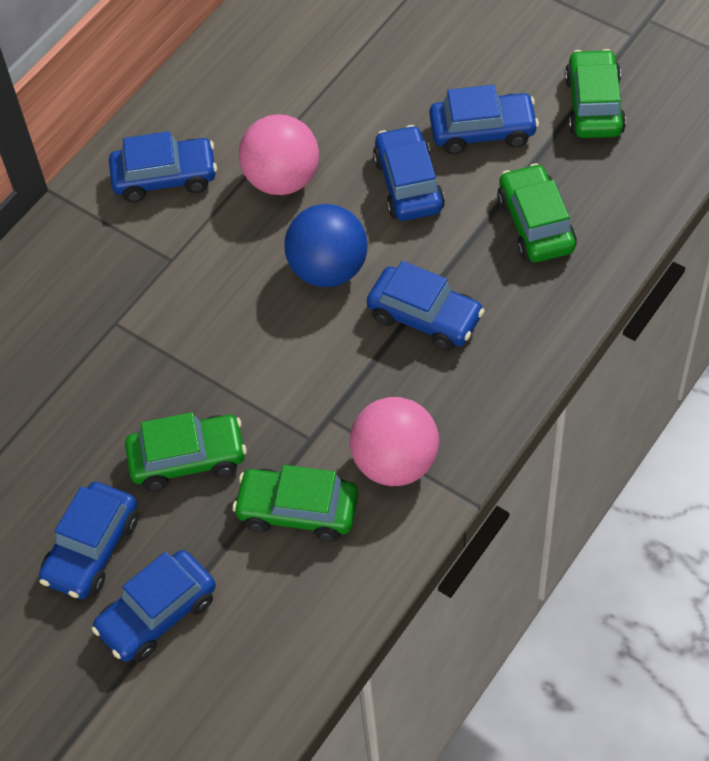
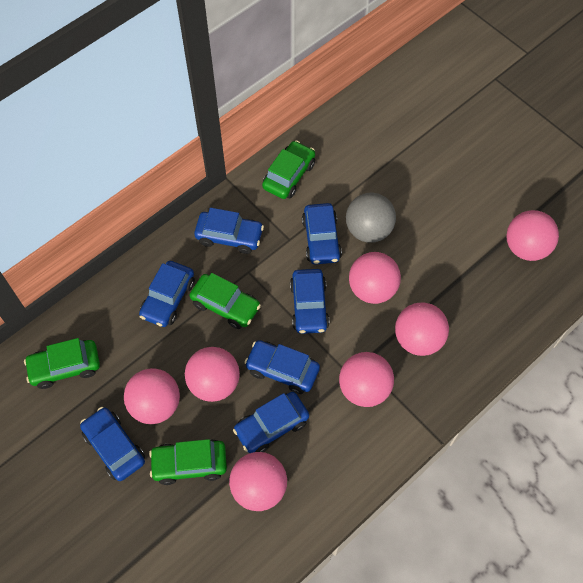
blue ball: [284,204,368,287] = 1 -> none = 0
blue car: [39,482,139,599] [92,550,216,662] [109,131,217,202] [367,261,485,351] [373,125,445,221] [429,85,539,154] = 6 -> [80,407,145,481] [139,261,195,327] [194,208,264,254] [233,392,309,453] [244,340,320,394] [290,269,329,334] [302,203,342,264] = 7
grey ball: none = 0 -> [346,192,396,243] = 1
pink ball: [239,114,319,195] [350,397,439,486] = 2 -> [124,368,180,424] [185,347,240,402] [229,452,287,511] [339,352,394,407] [349,252,401,304] [395,302,449,356] [506,210,559,261] = 7

